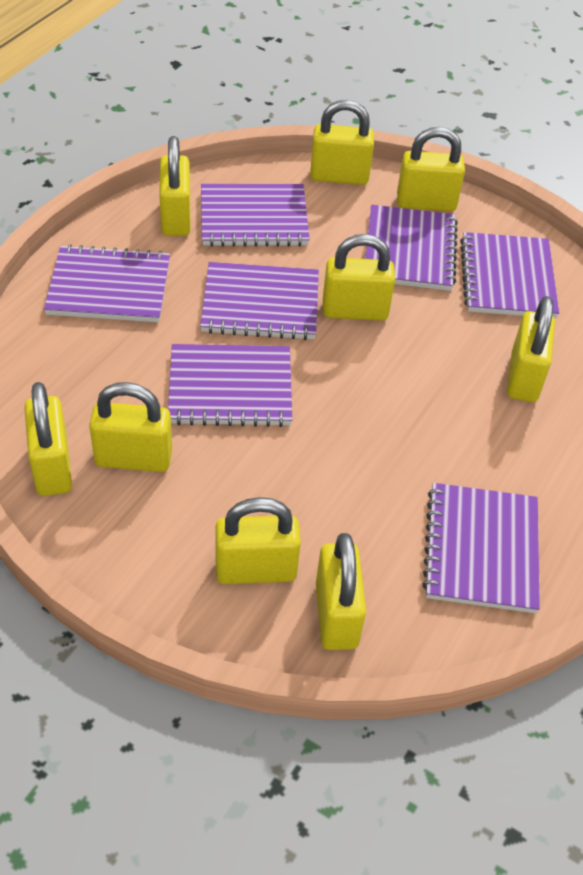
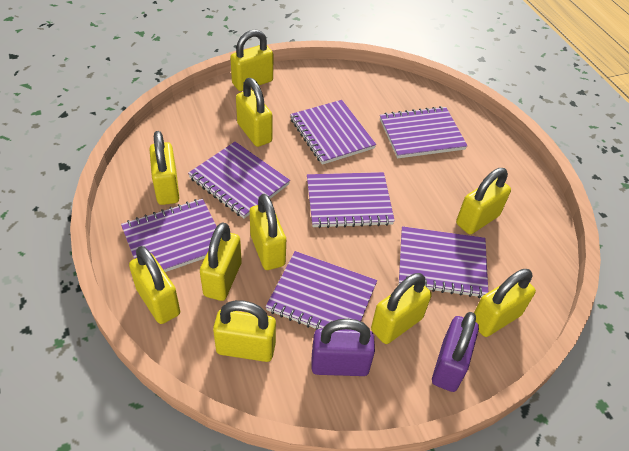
purple padlock: none = 0 -> [311,319,375,376] [432,312,479,392] = 2
yellow padlock: [24,382,72,496] [89,382,172,472] [159,136,190,236] [215,497,301,584] [310,100,374,185] [316,533,366,650] [323,234,395,320] [397,127,465,211] [507,296,555,402] = 9 -> [129,246,180,324] [149,131,179,205] [200,222,242,301] [213,300,276,362] [230,29,273,91] [236,78,273,147] [250,194,286,270] [371,273,432,344] [456,168,511,235] [474,269,536,337] = 10

